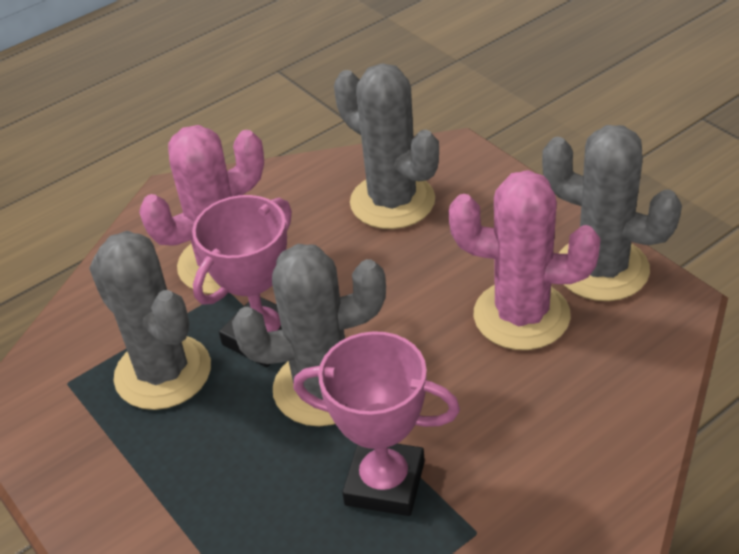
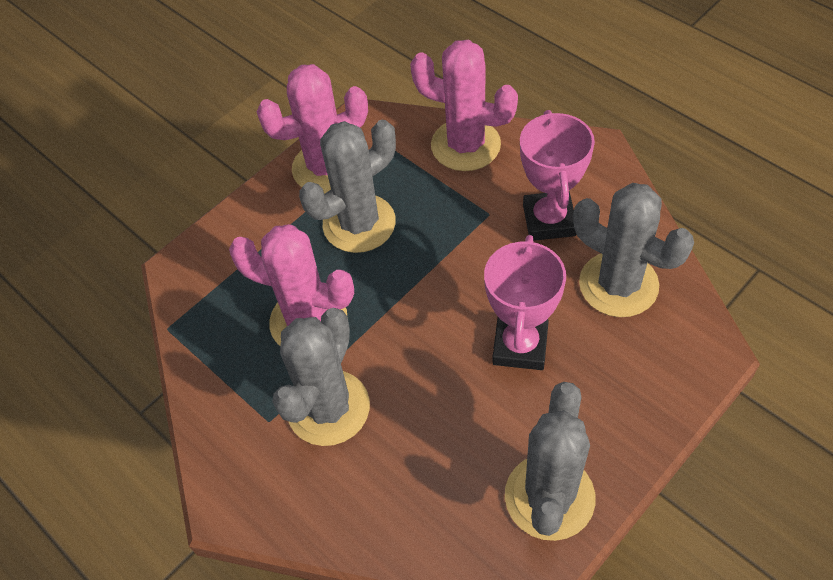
pink cactus: [139,125,264,294] [449,170,601,350] = 2 -> [229,224,354,346] [256,64,368,194] [410,40,518,171] = 3

